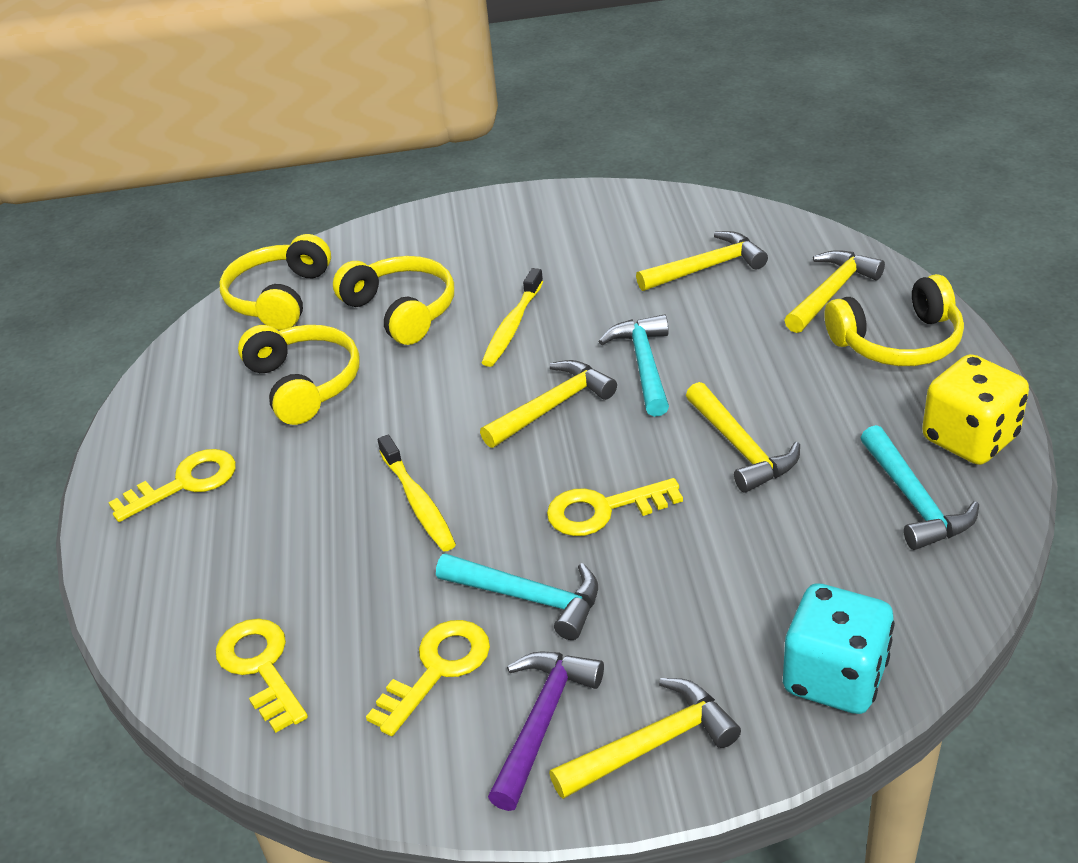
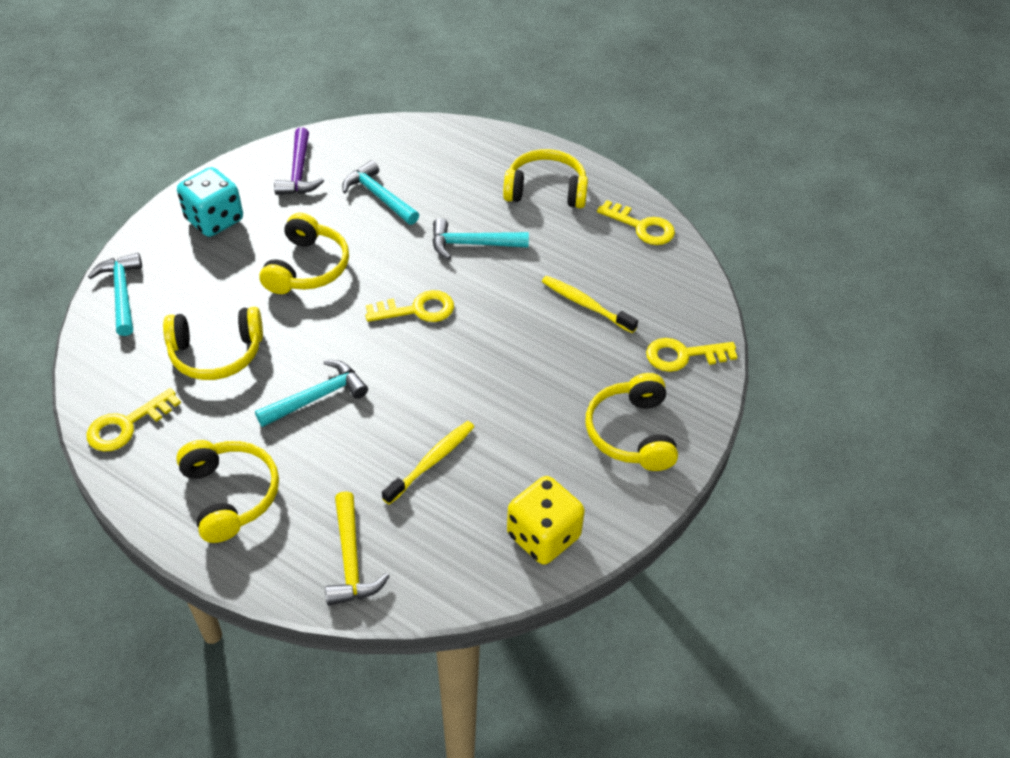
turquoise hammer: [436,553,598,640] [598,314,669,417] [861,425,979,550] = 3 -> [88,253,142,336] [255,360,368,427] [342,160,419,225] [433,218,529,259] = 4
yellow hammer: [480,360,617,448] [549,678,741,799] [636,231,768,291] [686,382,800,493] [784,250,885,333] = 5 -> [325,491,390,606] = 1
yellow headphones: [220,234,331,330] [238,325,359,425] [333,256,454,345] [824,274,964,366] = 4 -> [163,307,263,380] [176,440,279,543] [259,213,349,294] [503,149,588,208] [585,373,678,471] = 5

